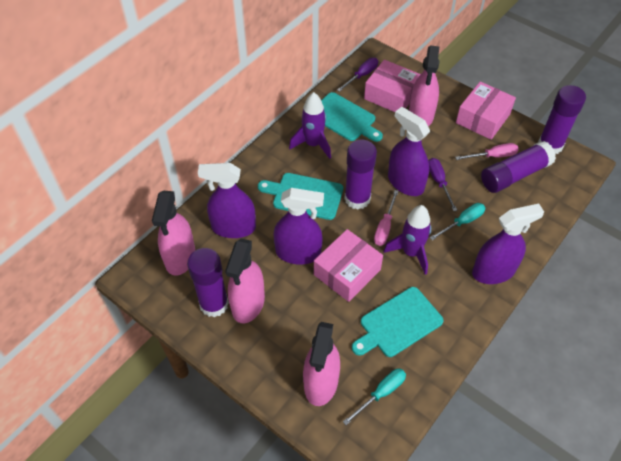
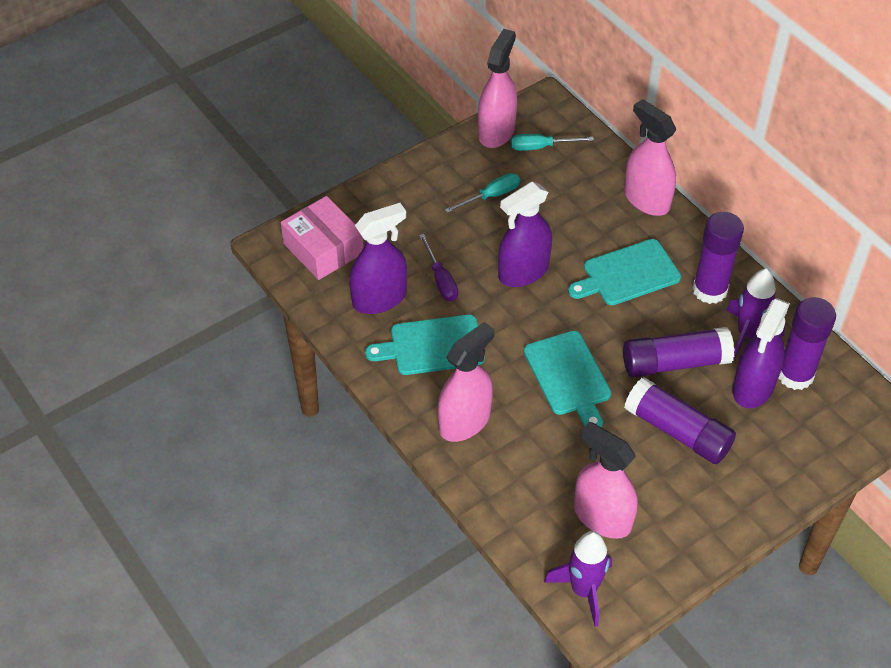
pink box: [314,229,383,302] [364,60,421,112] [456,81,516,140] = 3 -> [281,196,364,280] = 1
pink screwdriver: [374,190,399,246] [455,143,519,160] = 2 -> none = 0
purple screwdriver: [337,58,378,92] [429,158,457,211] = 2 -> [419,234,458,301] = 1
purple spray bottle: [198,163,256,238] [274,188,324,265] [388,107,430,196] [472,204,544,284] = 4 -> [349,203,407,314] [498,182,552,287] [733,298,790,408] = 3

